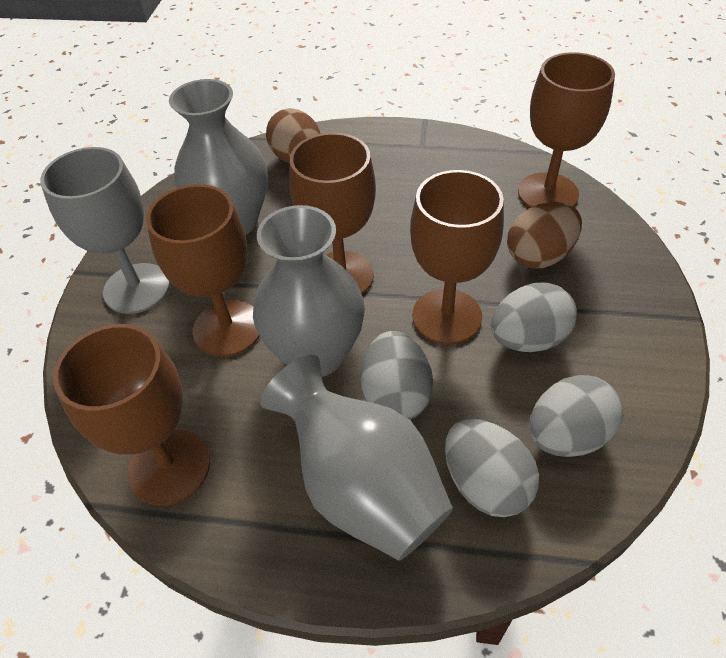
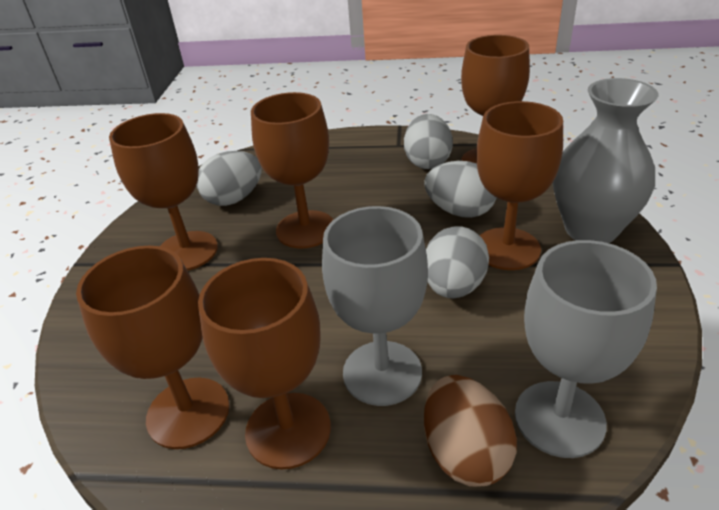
brown egg: [266,108,321,164] [507,202,582,268] = 2 -> [424,375,517,487] = 1
brown goblet: [53,324,210,506] [146,184,259,357] [289,132,376,294] [410,170,504,344] [518,52,615,208] = 5 -> [76,246,230,449] [109,113,218,271] [198,258,331,470] [251,92,333,248] [461,35,530,163] [476,101,563,270] = 6
grey goblet: [40,147,170,314] = 1 -> [322,206,428,406] [515,240,657,458] = 2
grey vase: [169,79,268,235] [253,205,365,377] [260,355,453,561] = 3 -> [553,78,658,243] = 1

